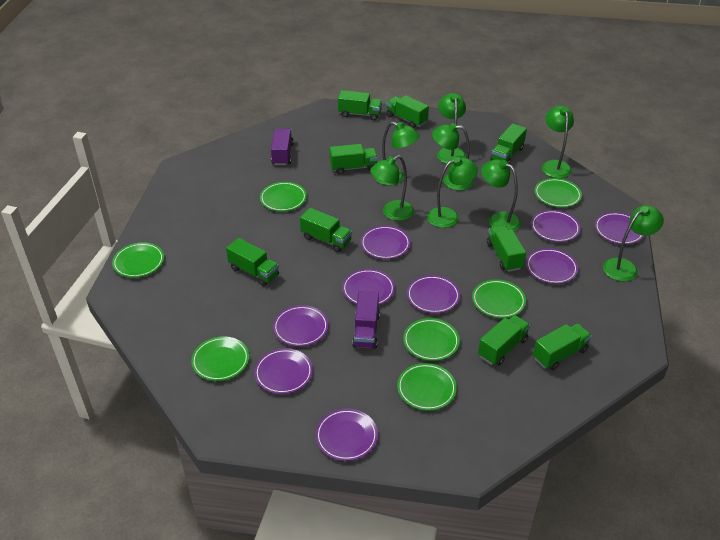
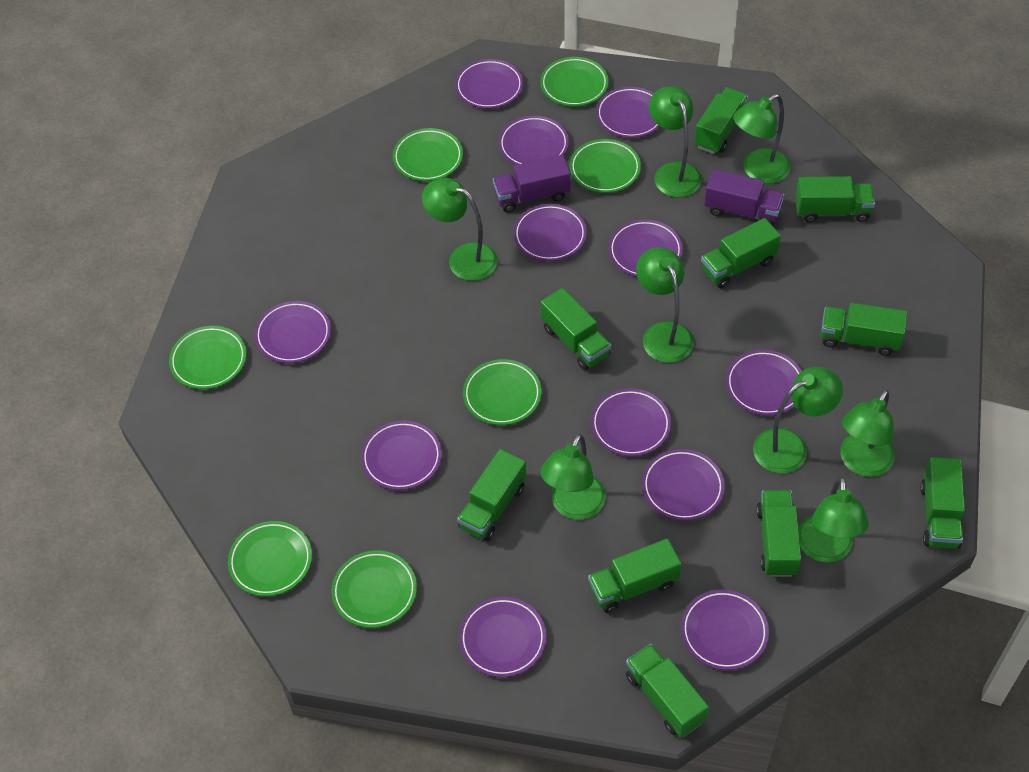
green truck: [226,238,279,286] [300,208,352,252] [330,144,378,175] [338,90,382,120] [386,95,429,128] [478,315,530,365] [487,225,526,272] [490,123,527,164] [533,323,592,370] = 9 -> [457,449,526,541] [541,288,611,370] [588,538,682,613] [626,644,709,738] [694,87,748,154] [701,218,781,288] [756,490,801,577] [795,176,875,222] [821,303,907,356] [920,457,965,549] = 10
purple plate: [254,348,313,394] [273,305,328,347] [315,409,378,461] [342,269,395,305] [361,226,410,259] [407,275,460,313] [526,248,578,284] [531,210,580,242] [595,212,644,244] = 9 -> [254,301,331,363] [361,421,442,490] [455,59,523,109] [459,597,546,677] [499,116,569,165] [513,204,587,261] [591,388,671,456] [596,87,660,138] [609,219,683,277] [642,449,725,521] [681,590,769,670] [726,350,802,416] = 12

